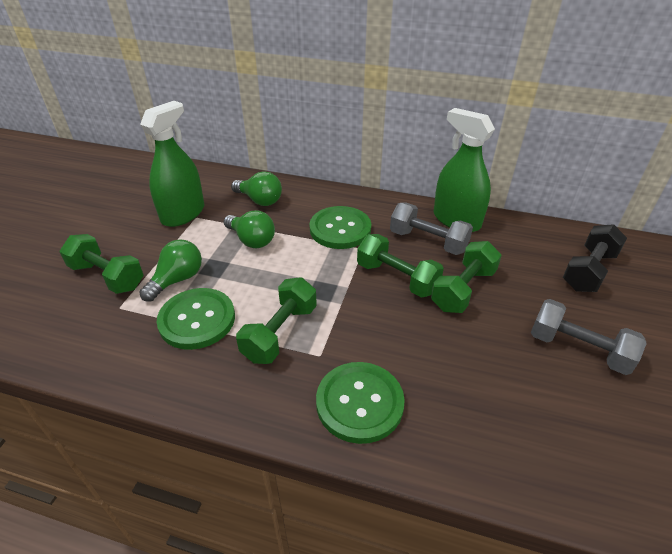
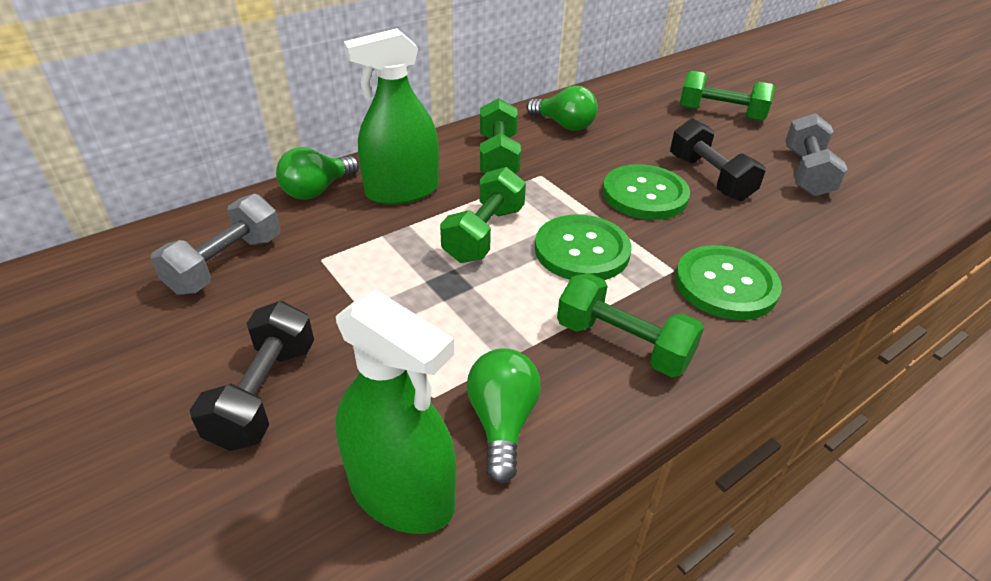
black dumbbell: [563,224,627,292] = 1 -> [190,301,314,451] [670,118,765,201] = 2

